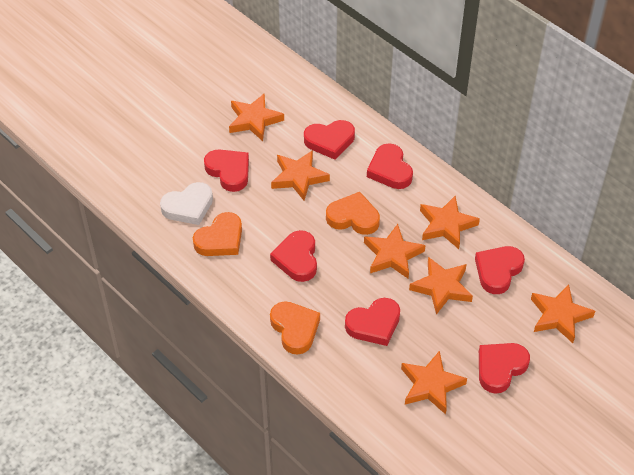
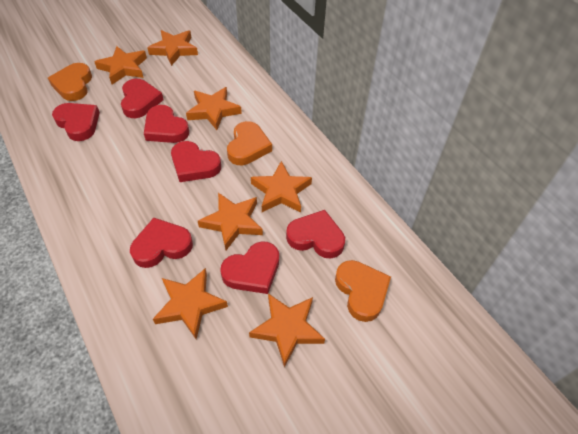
white heart: [160,182,213,225] = 1 -> none = 0

